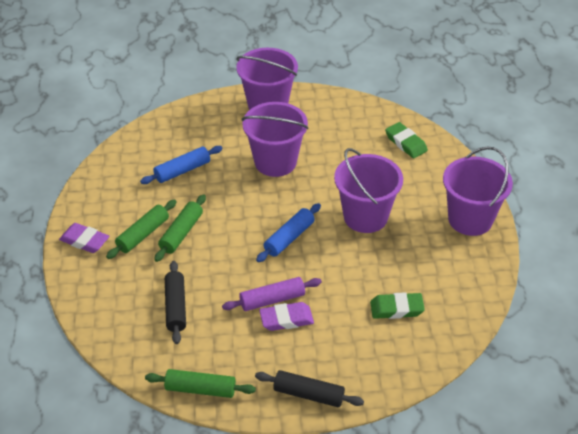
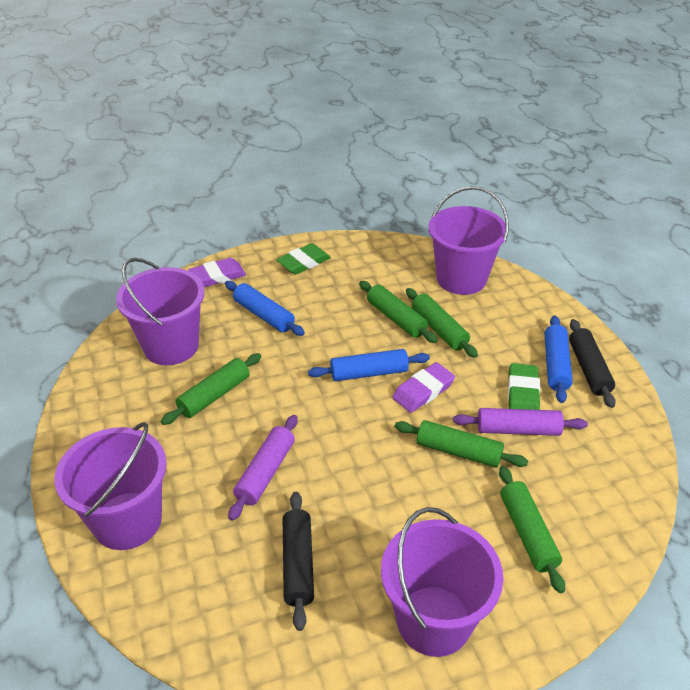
blue rolling pin: [140,146,222,184] [256,203,321,262] = 2 -> [225,281,305,336] [308,349,430,381] [545,316,573,403] = 3
green rolling pin: [106,200,177,259] [145,369,256,398] [154,194,206,262] = 3 -> [161,353,262,425] [359,281,438,343] [395,420,528,468] [406,288,478,358] [499,466,565,593] = 5
purple rolling pin: [222,277,322,311] = 1 -> [228,415,298,521] [453,408,588,436] = 2

